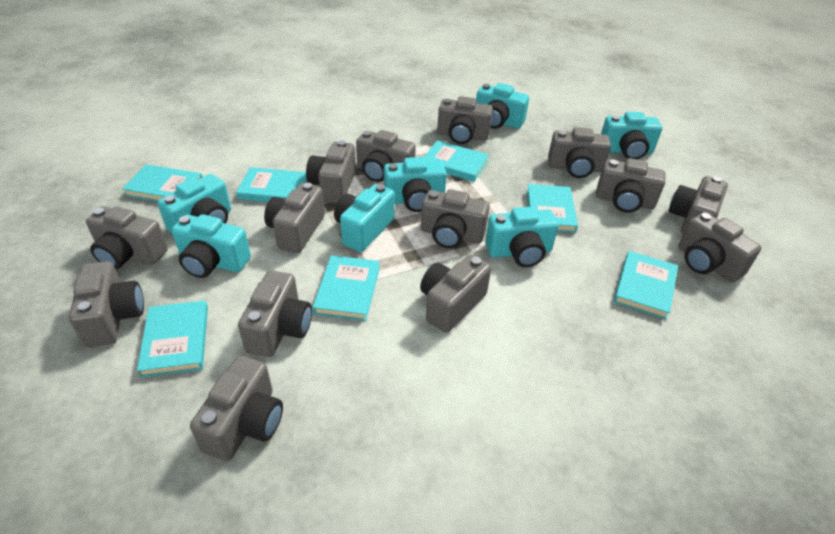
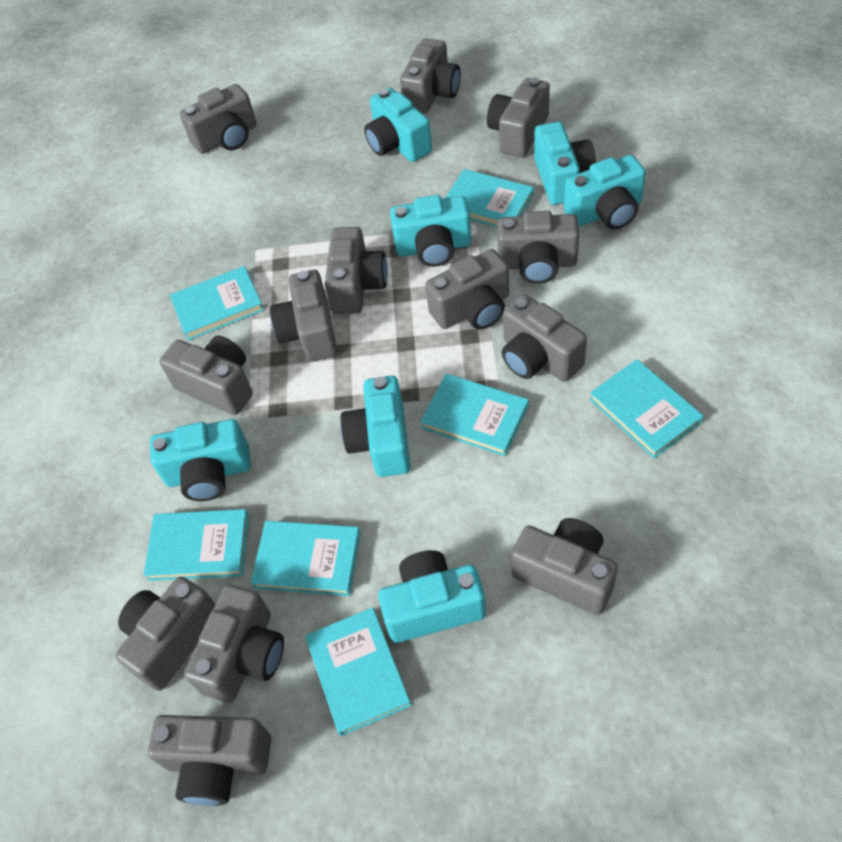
grey camera: [69,261,144,347] [86,206,168,269] [190,356,283,461] [238,270,312,357] [264,183,325,253] [306,140,356,203] [356,130,416,182] [420,255,491,333] [421,189,490,249] [437,96,493,144] [548,127,611,178] [596,158,666,213] [668,176,728,234] [678,212,762,283] = 14 -> [115,576,216,691] [148,715,271,806] [159,335,253,415] [180,84,257,154] [184,585,284,703] [270,270,337,362] [325,227,388,314] [400,38,461,114] [425,249,509,330] [487,77,550,157] [497,211,579,284] [502,294,587,382] [511,518,618,615] = 13

